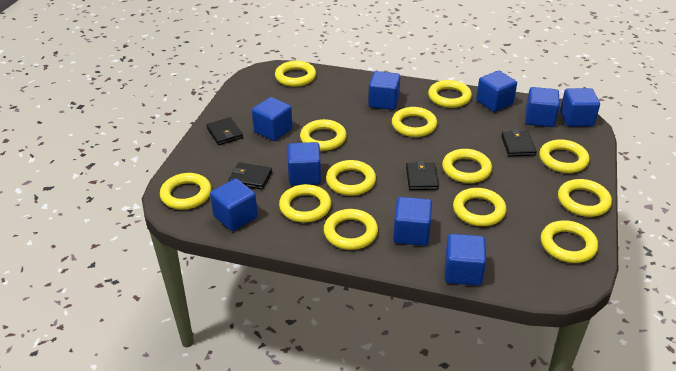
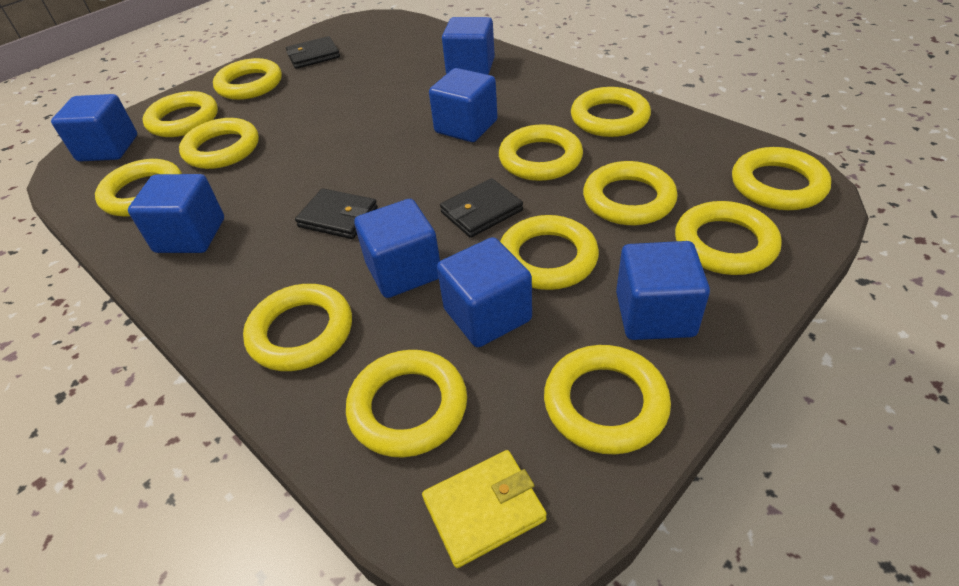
black wallet: [206,117,243,145] [229,163,272,190] [406,161,439,190] [501,130,537,156] = 4 -> [286,36,340,69] [295,188,378,239] [440,178,523,238] = 3
blue cube: [210,179,258,231] [252,97,293,141] [288,142,321,185] [369,71,400,110] [393,197,432,246] [445,234,486,286] [476,70,517,112] [526,87,560,127] [560,88,600,127] = 9 -> [51,94,137,161] [128,174,224,253] [354,199,440,298] [429,68,498,142] [437,237,532,347] [442,17,495,75] [616,241,710,340] = 7
yellow wallet: none = 0 -> [422,450,547,568] = 1

